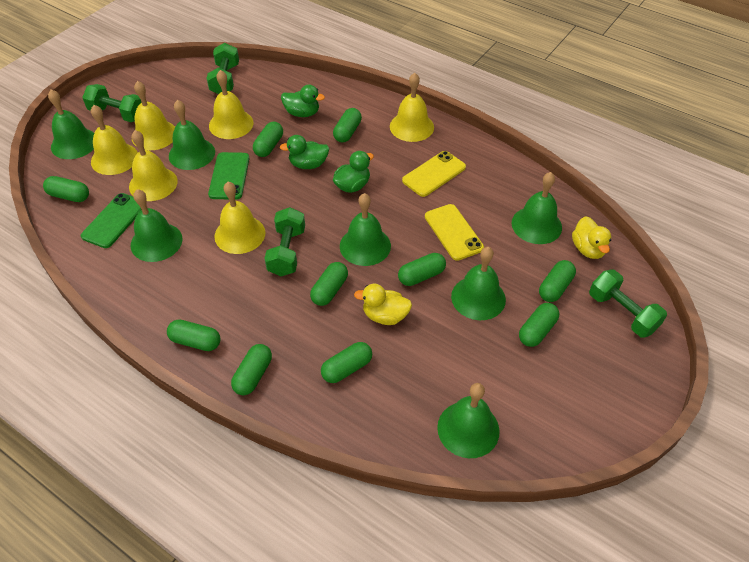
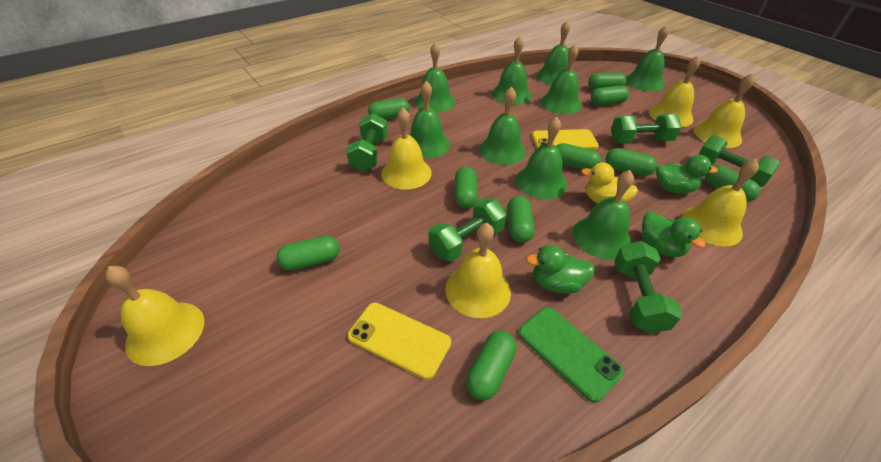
green bell: [48,90,94,159] [130,189,182,262] [169,100,215,170] [340,193,391,266] [437,383,500,458] [451,247,506,320] [512,172,562,244] = 7 -> [410,81,450,158] [415,42,455,113] [479,86,526,165] [492,36,531,105] [516,116,567,199] [536,21,570,85] [541,44,582,114] [572,170,634,260] [626,26,669,91] = 9
green dumbbell: [82,84,142,122] [206,43,239,94] [264,207,305,276] [589,270,667,338] = 4 -> [346,113,388,171] [429,198,507,262] [611,114,681,143] [614,241,682,334] [698,135,780,187] = 5
green phone: [81,193,141,248] [208,152,249,200] = 2 -> [518,307,624,403] = 1
yellow duck: [354,284,412,325] [572,216,611,259] = 2 -> [581,163,638,203] = 1

